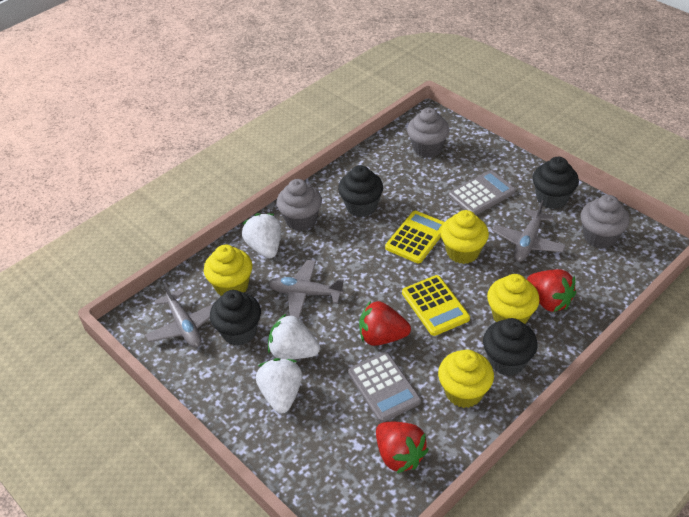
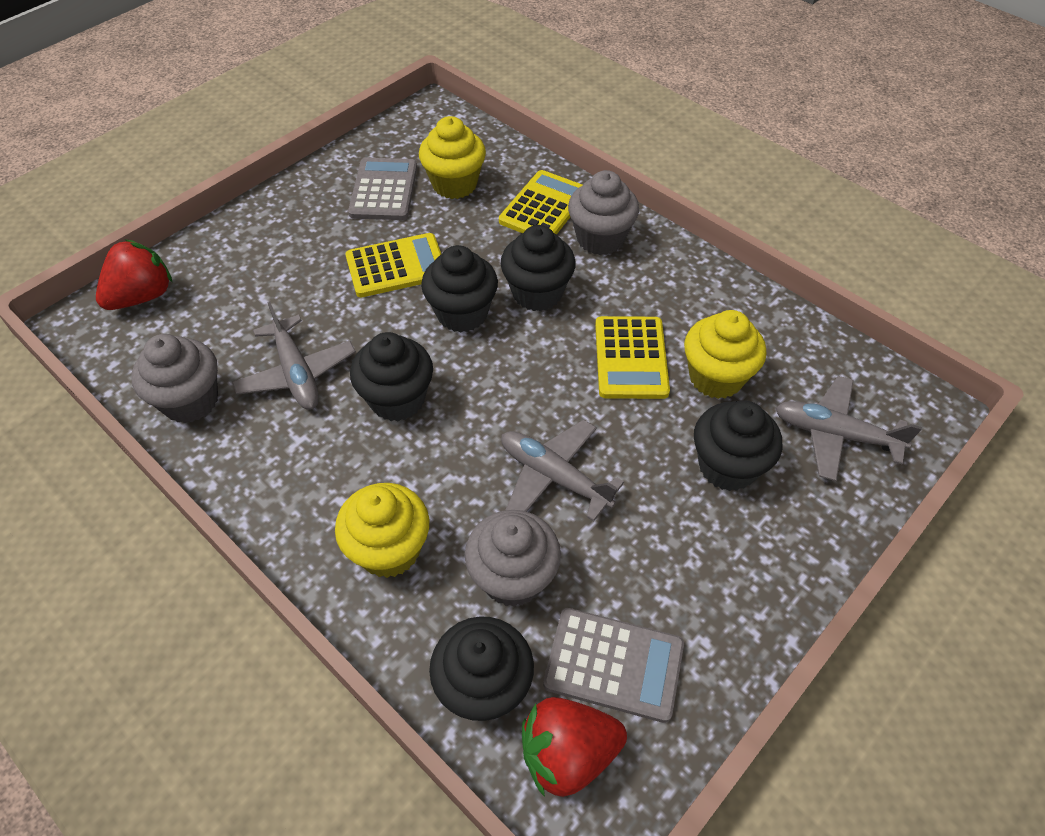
black cupcake: [210,290,261,346] [338,165,383,217] [483,318,538,376] [533,157,579,209] = 4 -> [350,332,433,421] [421,245,498,332] [429,616,534,721] [501,225,576,311] [694,400,783,491] = 5
red strawberry: [359,301,411,346] [376,422,429,473] [527,269,576,312] = 3 -> [96,239,173,310] [522,697,627,797] = 2
white strawberry: [242,213,281,258] [256,358,303,413] [268,314,320,359] = 3 -> none = 0
yellow calculator: [385,211,444,263] [402,275,470,336] = 2 -> [345,233,441,297] [499,170,583,235] [595,316,670,399] = 3
yellow cupcake: [204,245,252,296] [438,350,494,408] [440,210,489,264] [487,274,540,324] = 4 -> [335,483,429,578] [419,116,486,199] [684,310,766,399] = 3

